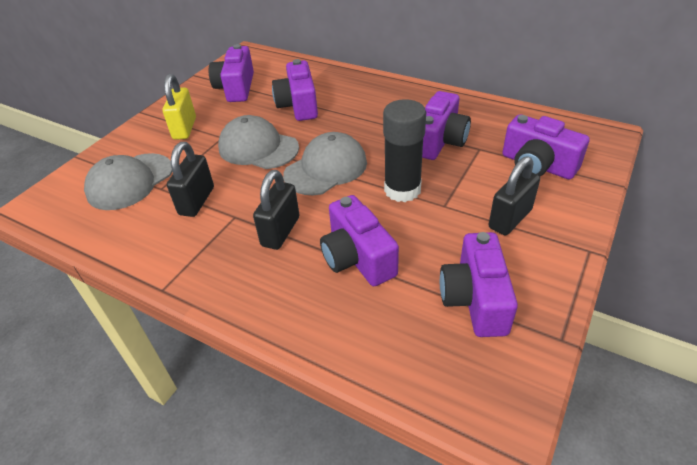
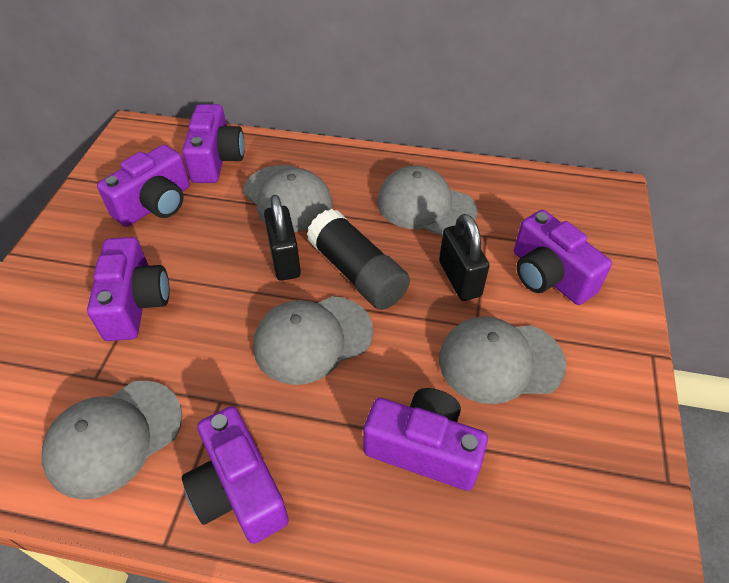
black padlock: [167,142,214,217] [253,170,300,250] [489,156,540,235] = 3 -> [264,195,301,281] [439,214,489,301] = 2
grey cap: [84,153,172,210] [218,115,299,169] [283,132,367,195] = 3 -> [42,380,182,499] [243,165,332,232] [254,296,373,385] [377,165,477,236] [439,317,567,404] = 5
yellow padlock: [163,74,196,140] = 1 -> none = 0

